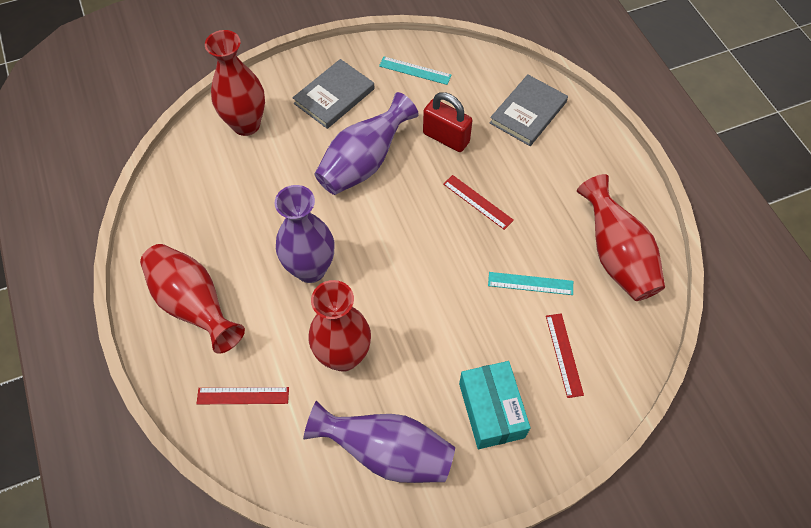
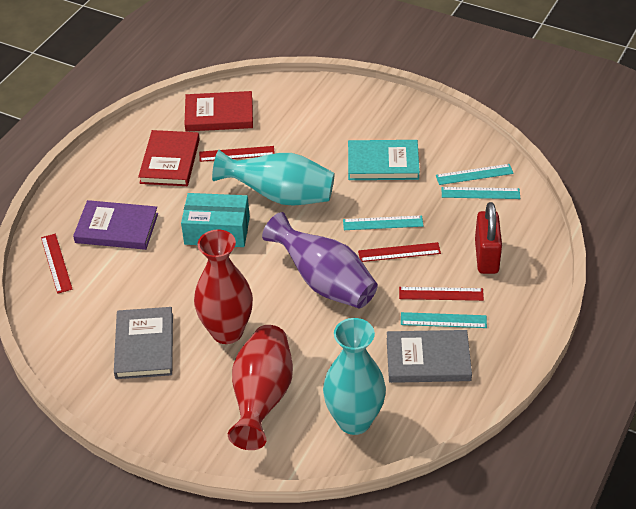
purple book: none = 0 -> [73,200,158,250] = 1
purple vase: [275,185,335,283] [303,401,455,483] [315,92,419,195] = 3 -> [262,212,378,309] = 1
red book: none = 0 -> [138,130,200,186] [184,91,253,132] = 2
red ruler: [197,387,289,404] [443,175,514,230] [546,313,584,398] = 3 -> [41,234,73,294] [199,146,275,162] [358,242,441,262] [399,287,484,301] = 4
red vase: [140,244,245,354] [205,30,265,136] [309,280,371,372] [577,174,665,301] = 4 -> [194,229,253,344] [228,325,293,450] = 2
turquoise book: none = 0 -> [348,140,420,180] = 1
turquoise ruler: [379,57,451,85] [488,272,573,295] = 2 -> [343,215,423,230] [401,312,487,328] [436,164,514,185] [442,187,520,199] = 4
turquoise vase: none = 0 -> [212,150,335,206] [323,318,386,435] = 2

